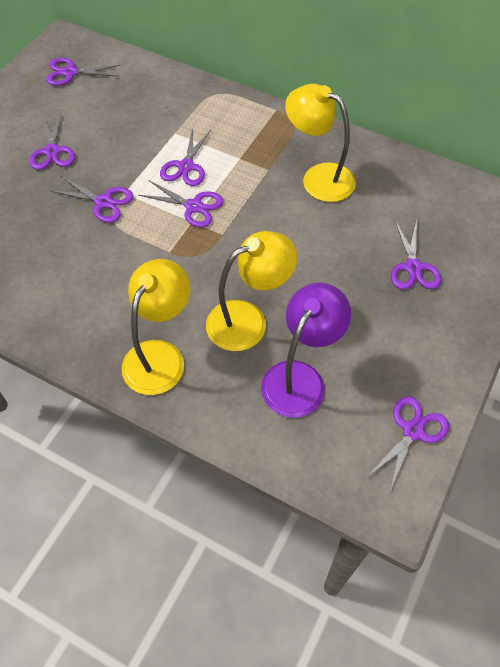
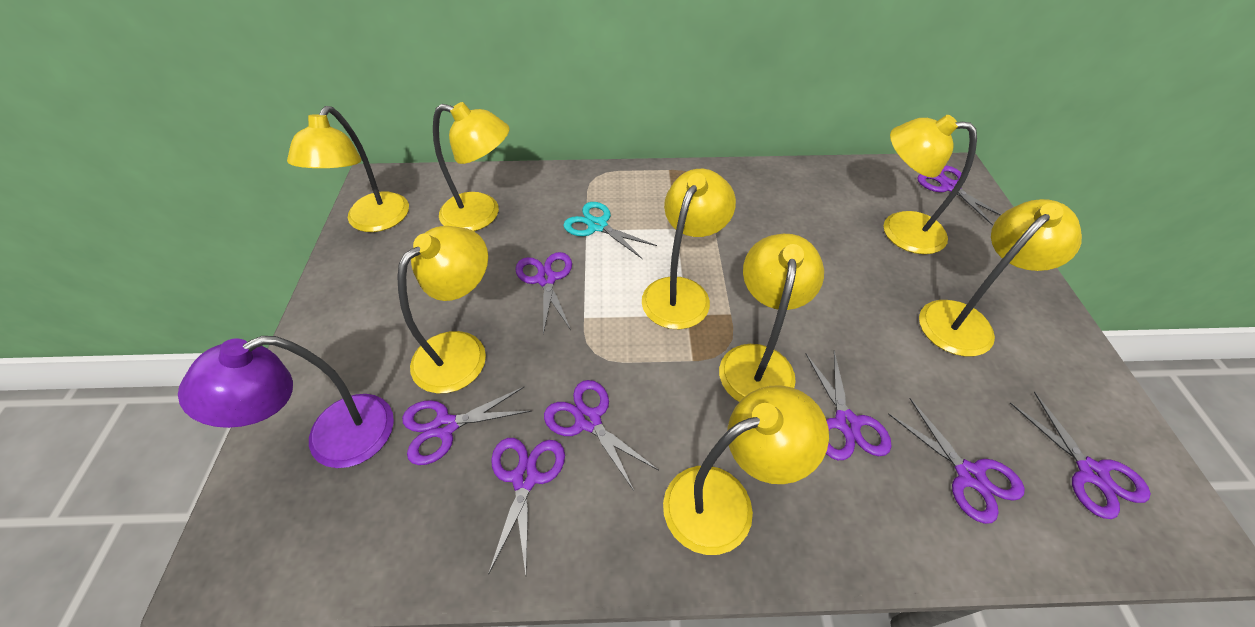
purple scissors: [30,113,75,170] [46,58,121,86] [51,176,133,223] [139,180,224,228] [160,128,211,186] [366,396,449,491] [391,220,441,289] = 7 -> [402,387,532,465] [488,438,565,575] [516,252,572,334] [544,380,658,491] [806,351,892,460] [888,398,1025,524] [917,166,1002,226] [1010,392,1151,519] = 8
turquoise scissors: none = 0 -> [564,202,657,259] = 1
yellow lamp: [121,259,190,395] [206,231,297,351] [285,84,356,202] = 3 -> [287,106,409,232] [397,226,488,393] [433,102,510,231] [642,169,736,329] [663,385,829,555] [719,234,824,402] [884,115,977,254] [919,199,1082,356] = 8

